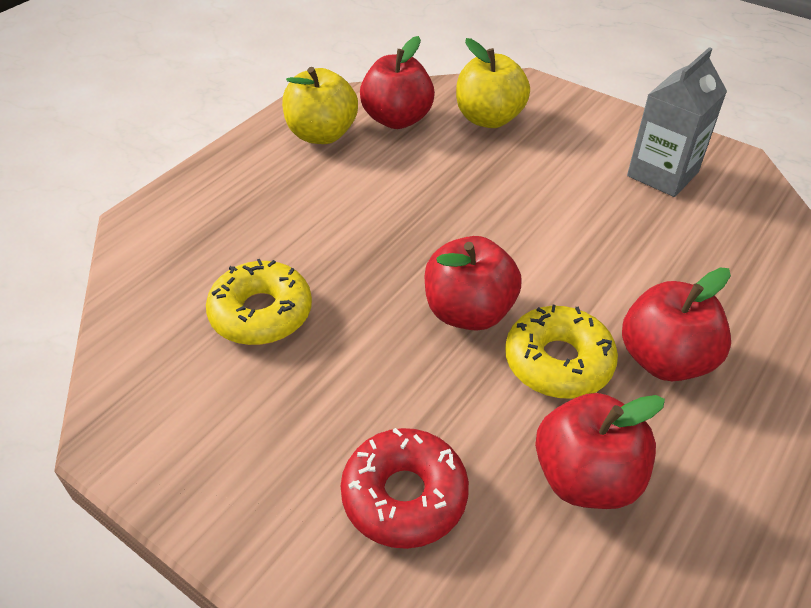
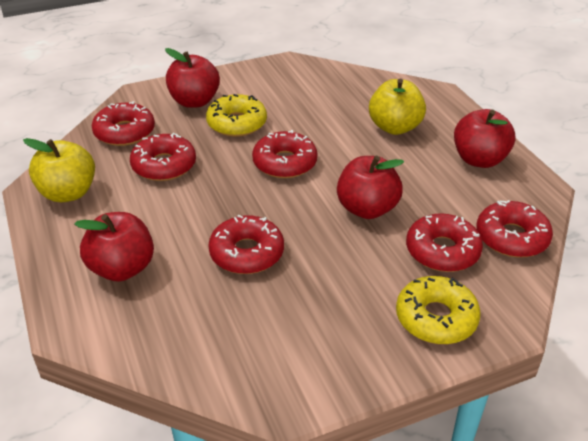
grey carton: [627,47,727,197] = 1 -> none = 0
red donut: [341,428,469,549] = 1 -> [92,101,155,146] [130,133,196,181] [208,215,284,274] [252,130,318,178] [406,213,483,272] [477,200,553,257] = 6

